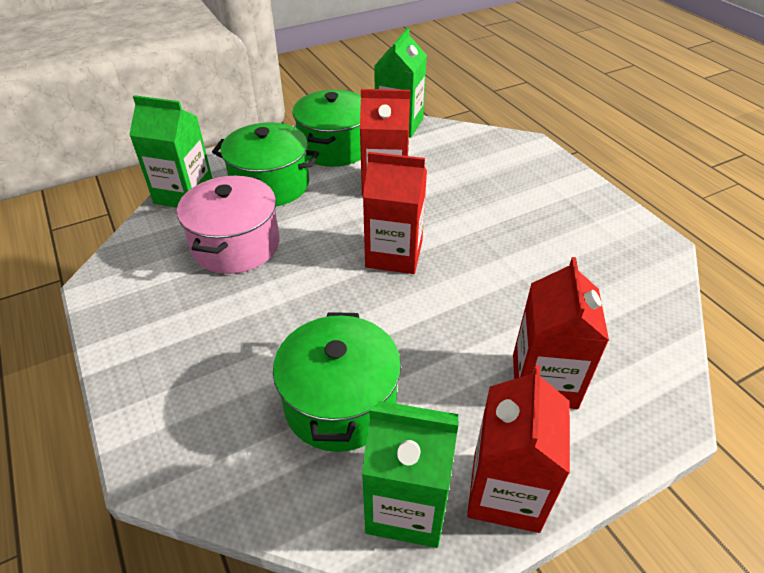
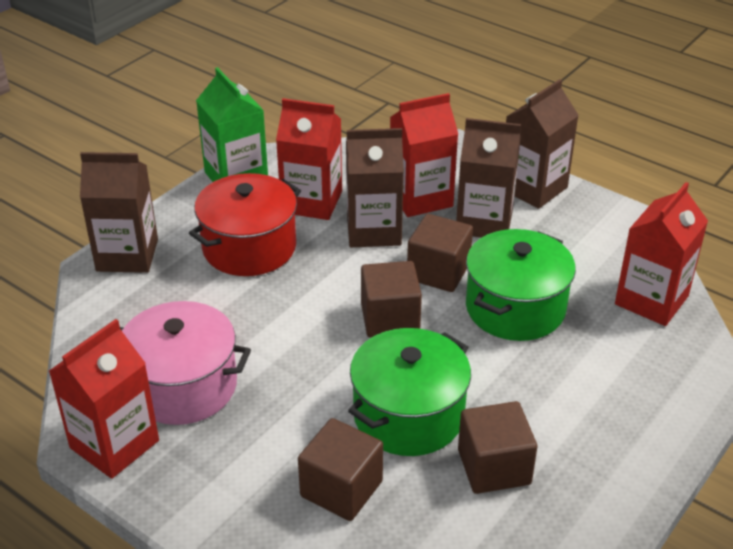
brown carton: none = 0 -> [80,152,158,273] [346,128,404,247] [456,118,521,238] [506,79,579,209] = 4
brown cube: none = 0 -> [298,418,383,521] [361,261,422,338] [407,214,473,292] [458,401,537,494] = 4
green carton: [129,95,212,208] [362,401,459,548] [374,28,427,138] = 3 -> [196,67,268,182] = 1
green pot: [212,122,319,206] [273,312,401,452] [292,90,361,167] = 3 -> [348,328,471,456] [466,229,576,341] = 2
red pot: none = 0 -> [189,173,301,276] = 1

